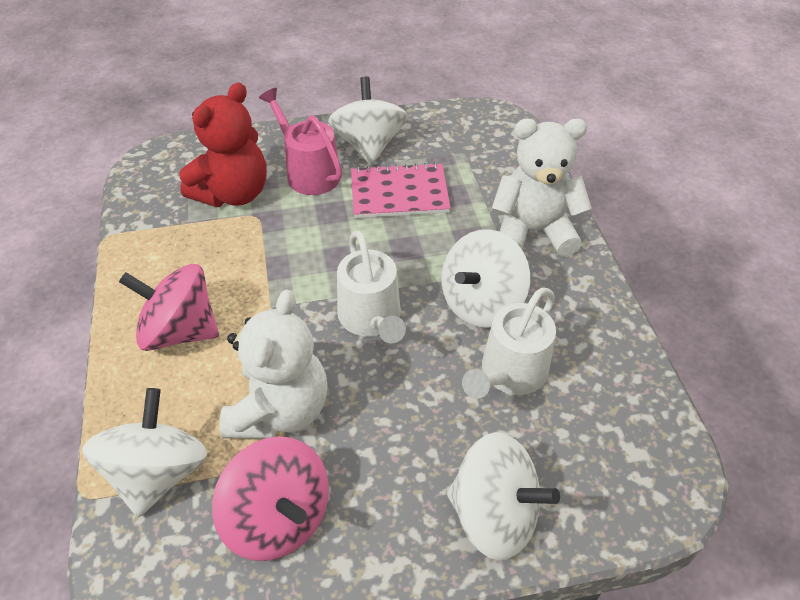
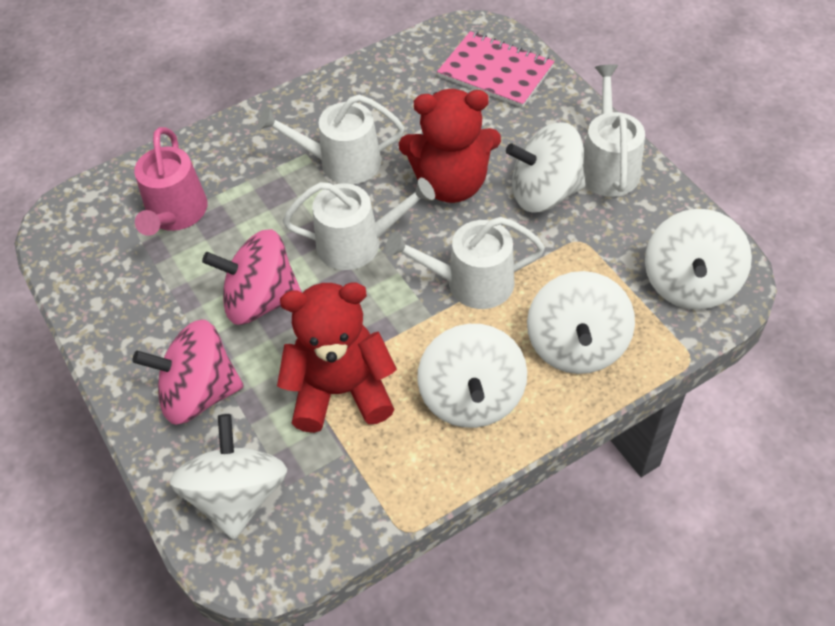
red teddy bear: [179,82,267,207] = 1 -> [277,283,397,433] [399,89,501,203] = 2
white spinning top: [82,388,207,517] [328,76,408,165] [441,229,530,328] [447,432,560,561] = 4 -> [169,414,287,540] [417,324,527,428] [506,122,586,213] [527,271,635,374] [645,209,752,310] = 5
white teddy bear: [220,290,328,439] [491,118,592,257] = 2 -> none = 0
white watering can: [337,231,406,343] [462,288,556,399] = 2 -> [258,95,404,184] [283,178,435,270] [385,217,545,309] [583,64,645,197] = 4

